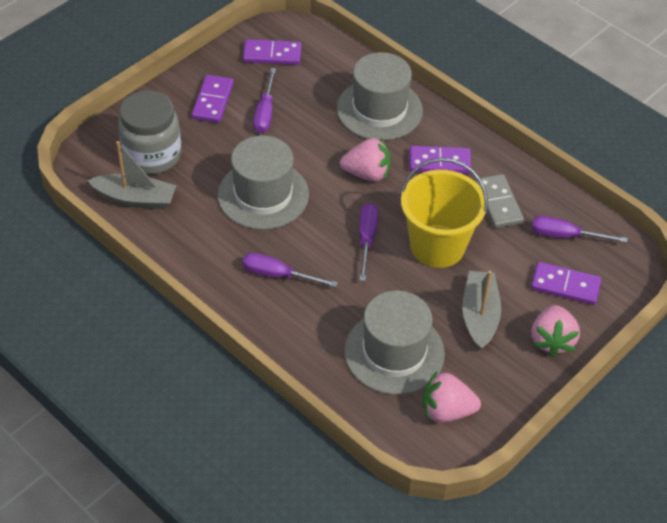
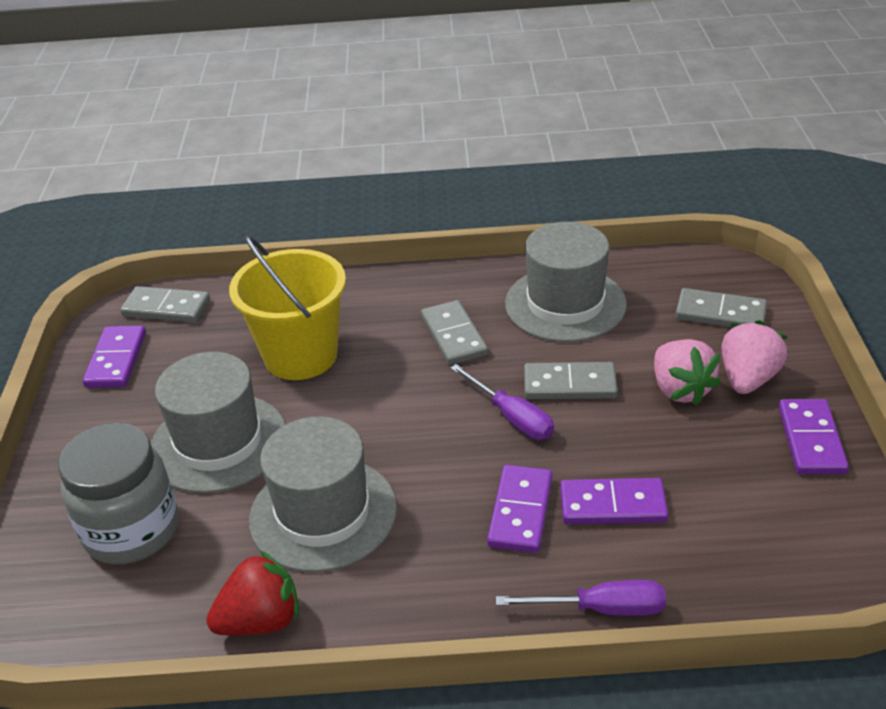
grey boat: [87,141,177,209] [462,271,501,350] = 2 -> none = 0
grey domino: [475,174,524,228] = 1 -> [120,286,210,323] [421,300,488,365] [524,362,618,399] [675,288,767,327] = 4
pink strawberry: [340,138,391,181] [423,370,481,423] [532,305,580,357] = 3 -> [654,339,721,406] [721,320,788,394] = 2
purple screwdriver: [242,253,338,287] [253,68,276,133] [359,203,378,281] [532,216,628,243] = 4 -> [450,364,554,440] [496,580,666,616] = 2
red strawberry: none = 0 -> [206,551,299,636] = 1

